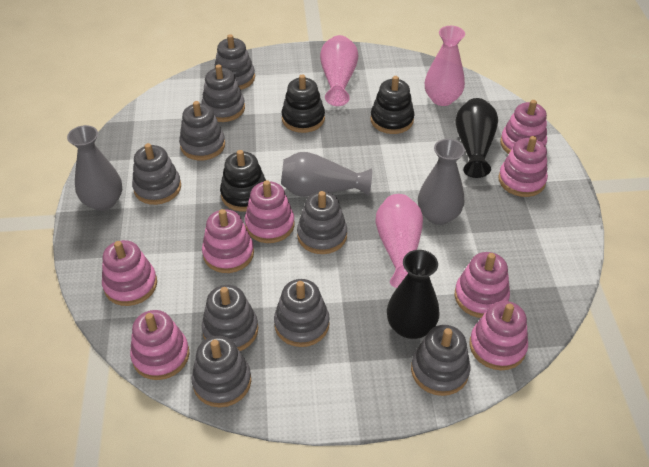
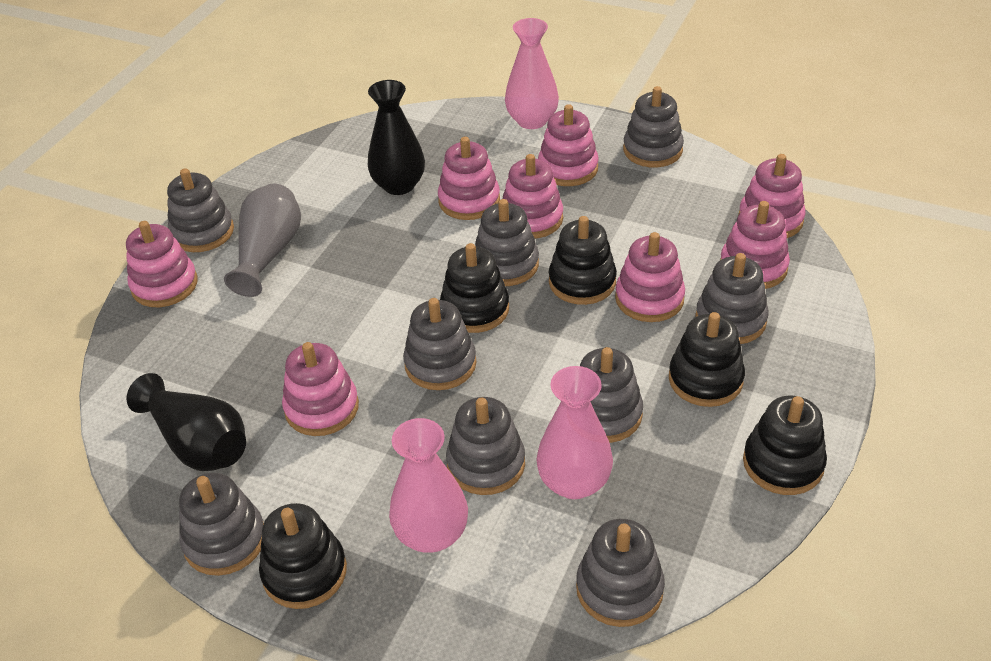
black stacking toy: [220,150,266,211] [281,75,325,133] [370,76,415,134] = 3 -> [259,503,347,609] [440,243,509,333] [549,216,617,305] [669,312,745,407] [743,396,827,495] = 5
grey vase: [67,125,122,211] [281,152,372,197] [418,139,465,225] = 3 -> [224,184,301,297] = 1

